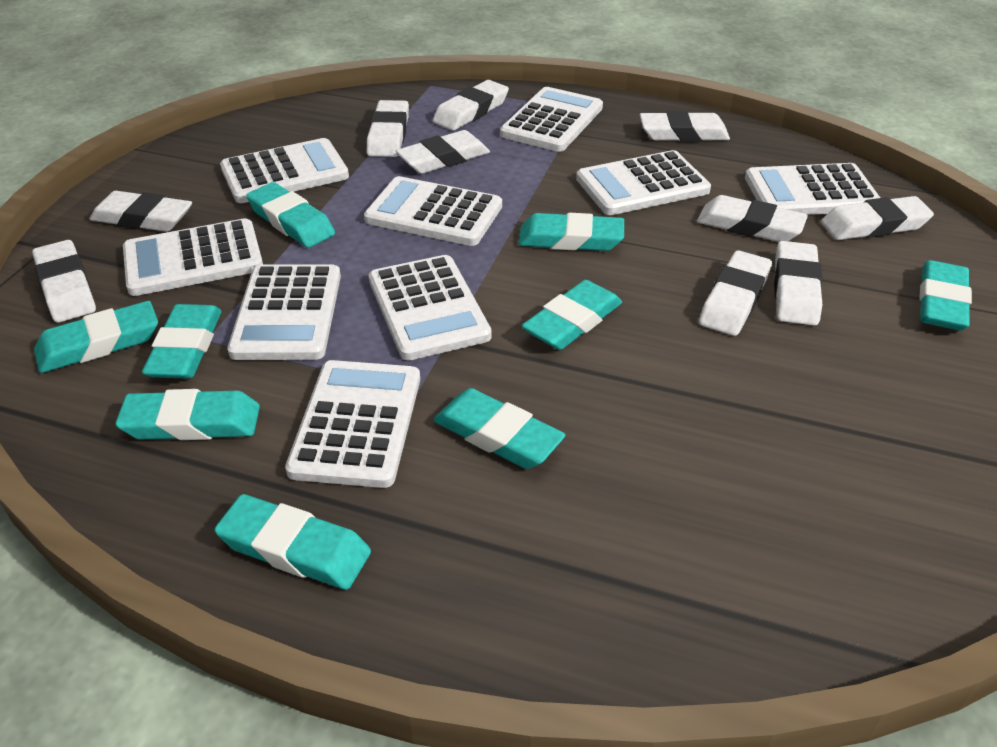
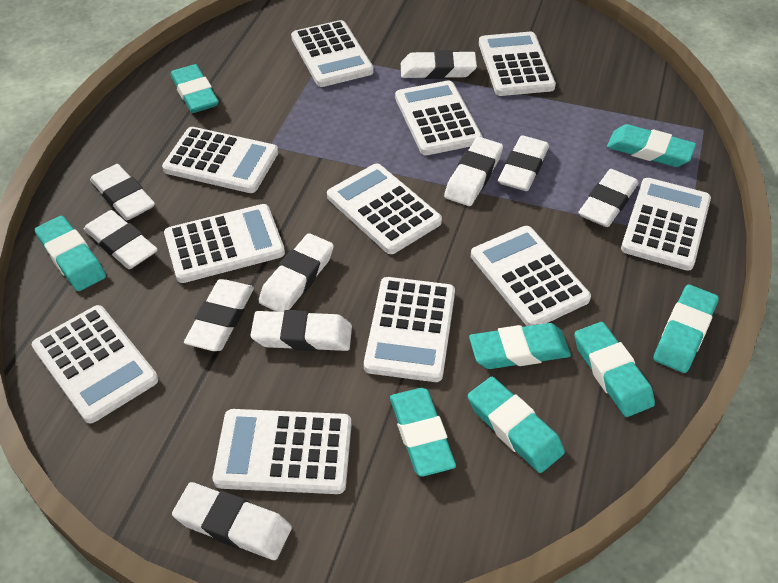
turquoise eraser: [34,301,158,373] [115,389,260,440] [142,304,222,379] [214,494,371,590] [246,182,335,248] [434,388,566,469] [518,213,624,251] [521,280,622,350] [919,260,972,331] = 9 -> [35,216,106,291] [171,64,219,113] [390,388,456,477] [468,377,565,473] [469,323,571,369] [574,322,655,417] [607,124,696,167] [653,285,719,373] = 8
white calculator: [123,218,263,296] [220,138,349,203] [227,264,341,360] [285,360,420,488] [364,176,502,246] [369,255,492,360] [500,87,603,152] [576,150,711,215] [745,163,880,215] = 9 -> [32,305,158,424] [162,127,278,193] [164,204,285,283] [213,409,352,494] [291,20,374,87] [327,164,442,254] [364,277,455,382] [395,80,483,155] [471,226,591,326] [479,32,556,96] [621,178,711,271] = 11

